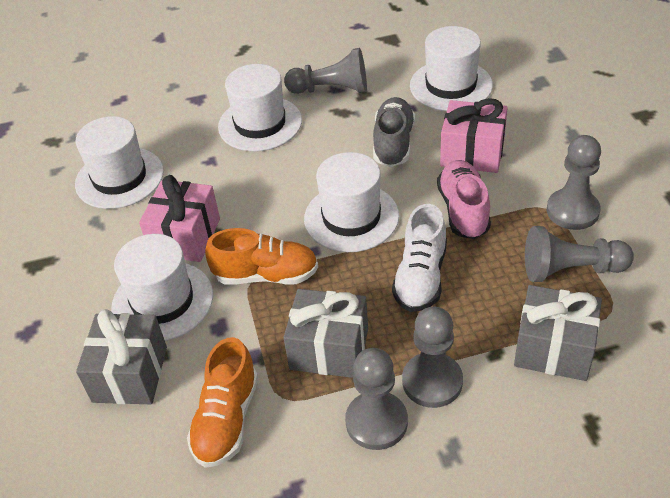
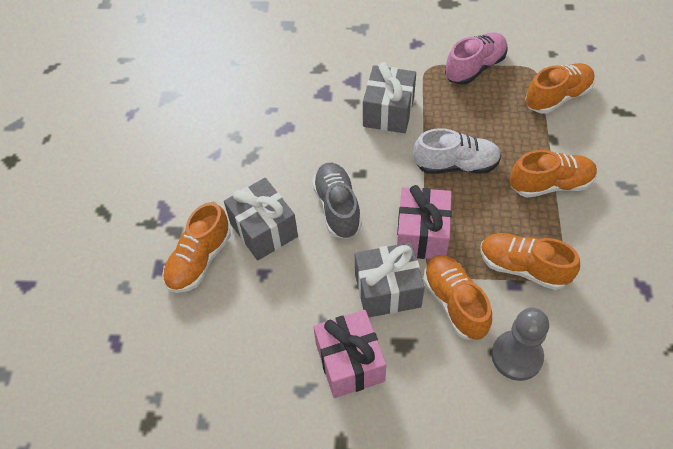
grey pawn: [284,48,367,94] [345,348,408,450] [402,306,463,408] [525,226,634,282] [547,135,601,230] = 5 -> [491,308,549,381] = 1
orange shoe: [187,337,258,468] [205,228,318,285] = 2 -> [162,202,231,293] [423,255,492,340] [480,233,580,290] [510,150,597,198] [525,63,595,114] = 5
white hat: [75,116,164,209] [111,234,213,341] [218,64,302,151] [304,152,399,252] [410,26,493,111] = 5 -> none = 0

